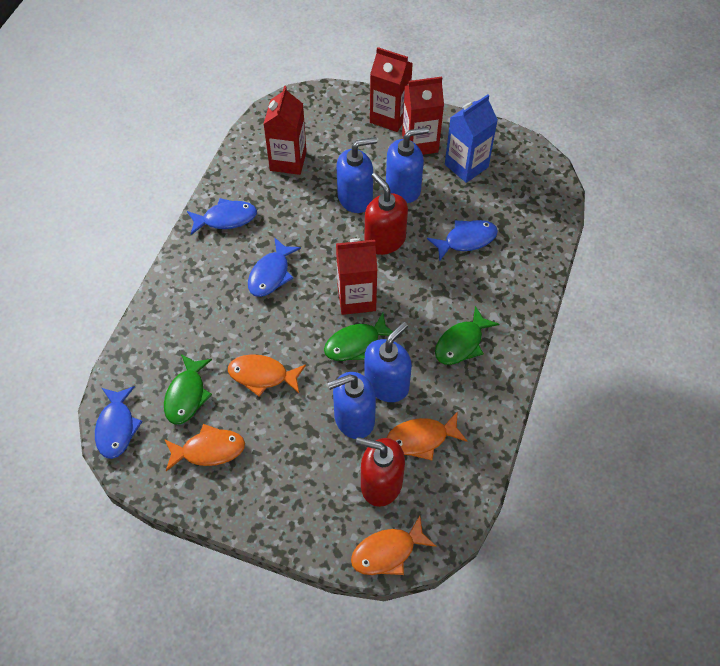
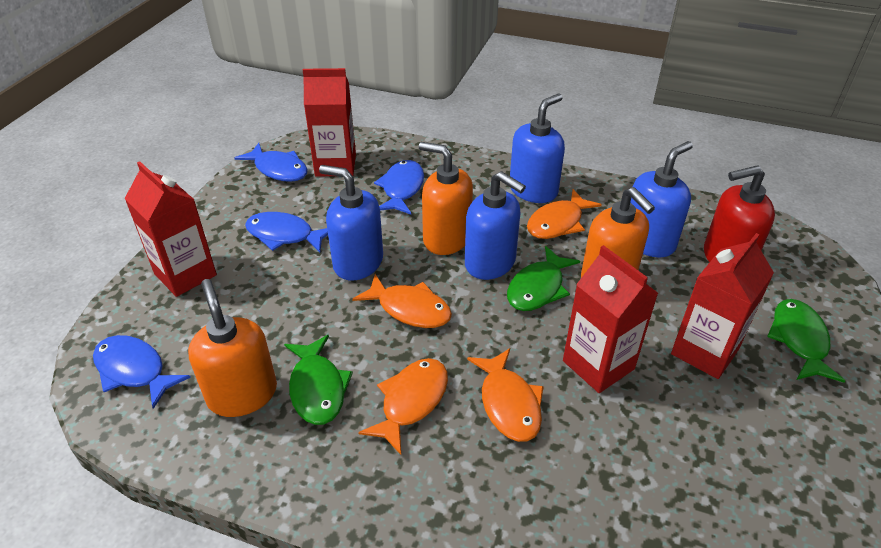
blue carton: [445,95,498,183] = 1 -> none = 0
orange soap dispenser: none = 0 -> [188,279,277,417] [419,142,473,255] [581,187,655,278] = 3
red soap dispenser: [356,437,405,507] [365,172,408,255] = 2 -> [704,165,775,262] = 1

